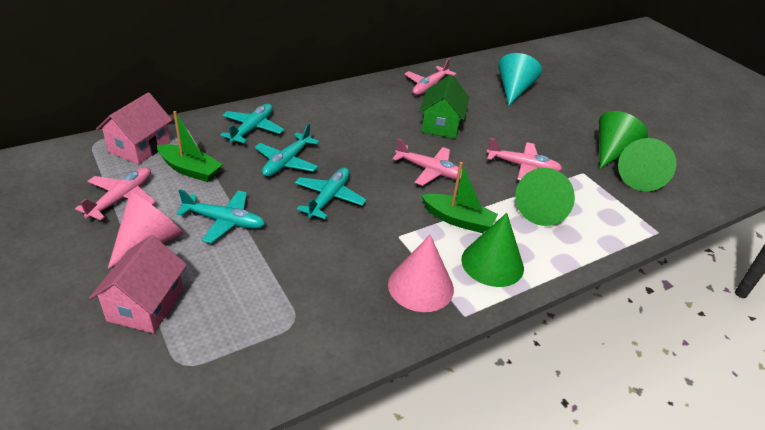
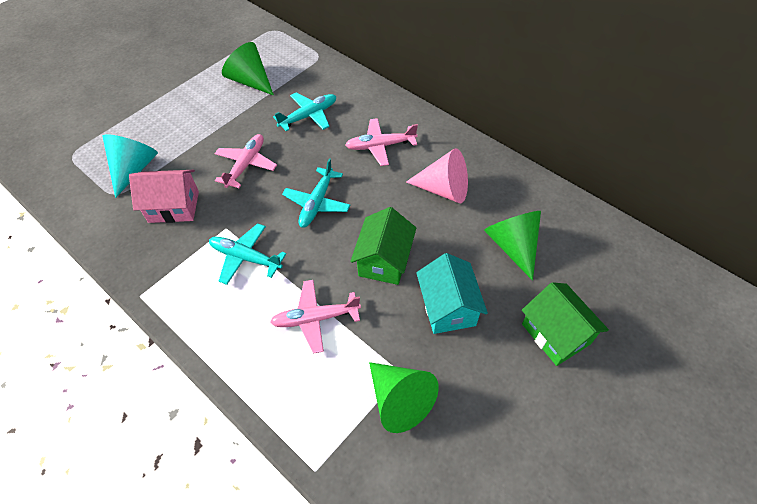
green boat: [157,111,223,182] [421,162,498,233] = 2 -> none = 0
green cone: [461,213,524,287] [515,168,575,226] [599,111,648,169] [618,138,676,191] = 4 -> [222,42,274,96] [369,362,439,433] [484,211,541,281] = 3
green house: [419,75,469,139] = 1 -> [350,207,416,285] [522,282,609,366] = 2
pink cone: [108,192,184,269] [388,235,454,312] = 2 -> [406,148,468,203] = 1
pink house: [89,235,187,333] [96,92,172,165] = 2 -> [129,170,199,223] = 1
pink plane: [75,167,156,220] [392,138,462,186] [405,58,457,95] [486,138,562,180] = 4 -> [215,134,277,188] [270,280,361,354] [345,118,418,166] = 3
turquoise house: none = 0 -> [416,253,488,334] = 1
turquoise plane: [176,189,265,243] [221,104,284,143] [255,124,320,177] [295,167,367,219] = 4 -> [209,223,286,285] [273,92,336,131] [282,158,350,228] = 3

